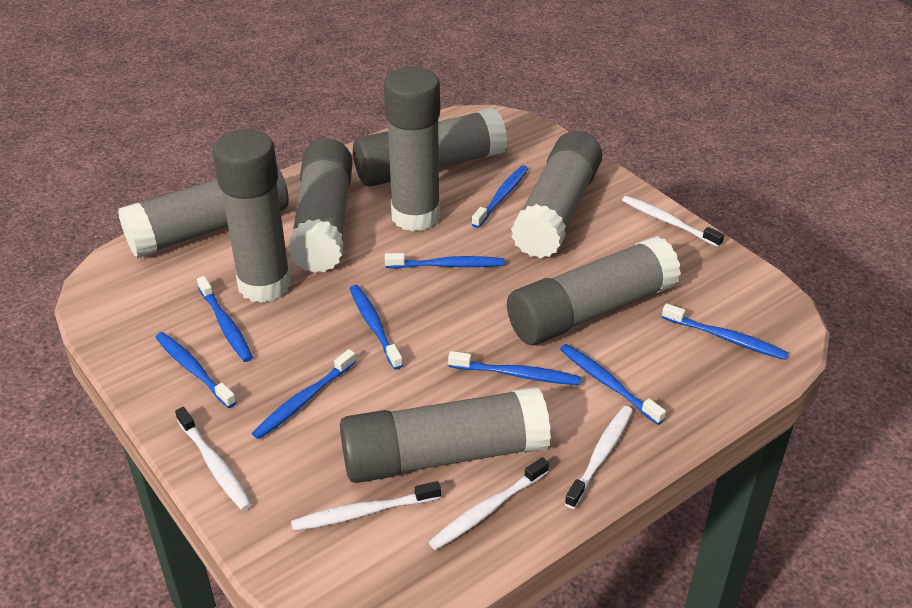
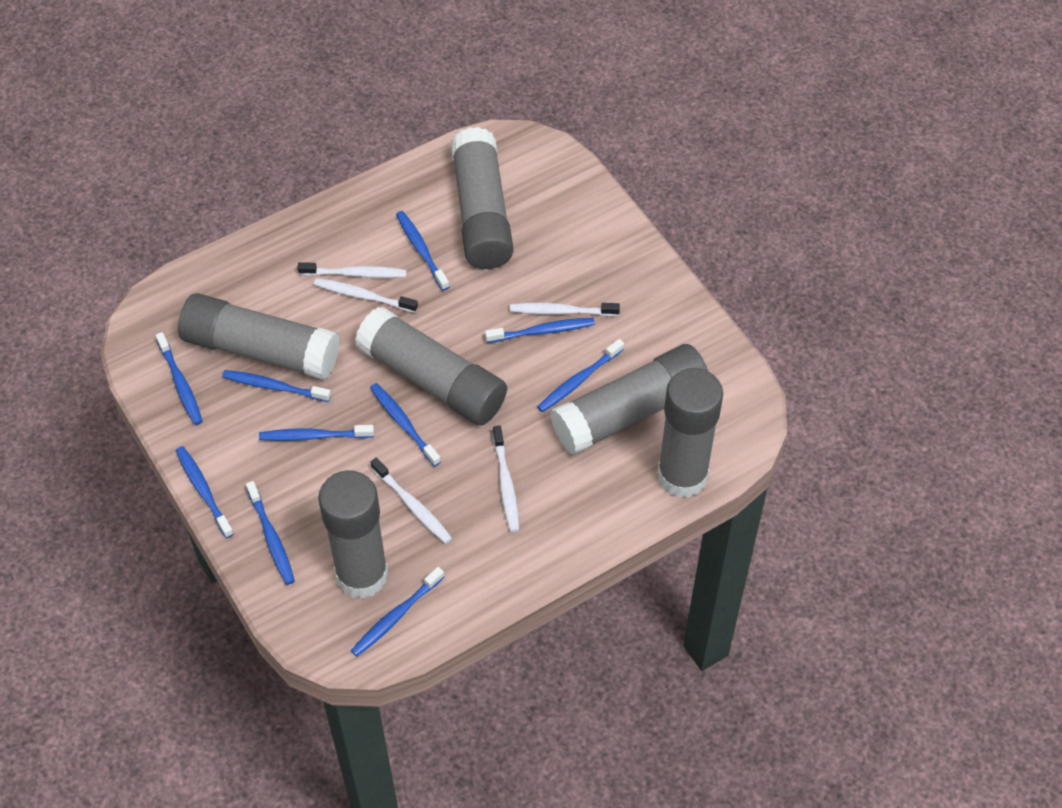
blue toothbrush: [155,332,237,408] [197,276,253,362] [252,349,356,439] [350,285,403,370] [385,253,505,268] [448,351,581,385] [472,165,528,228] [560,344,666,425] [662,303,789,360] = 9 -> [156,332,203,425] [176,446,234,538] [222,370,331,402] [246,481,295,585] [259,425,374,441] [351,567,444,657] [370,383,441,467] [396,211,449,291] [485,318,595,343] [537,339,624,412] = 10
grey glue stick: [118,167,289,258] [213,129,291,303] [289,139,353,273] [340,387,551,483] [353,108,507,187] [384,67,440,232] [507,236,681,345] [511,131,602,258] = 8 -> [178,293,340,380] [318,470,388,599] [355,307,507,425] [451,127,513,269] [550,344,708,455] [657,368,723,498] = 6

